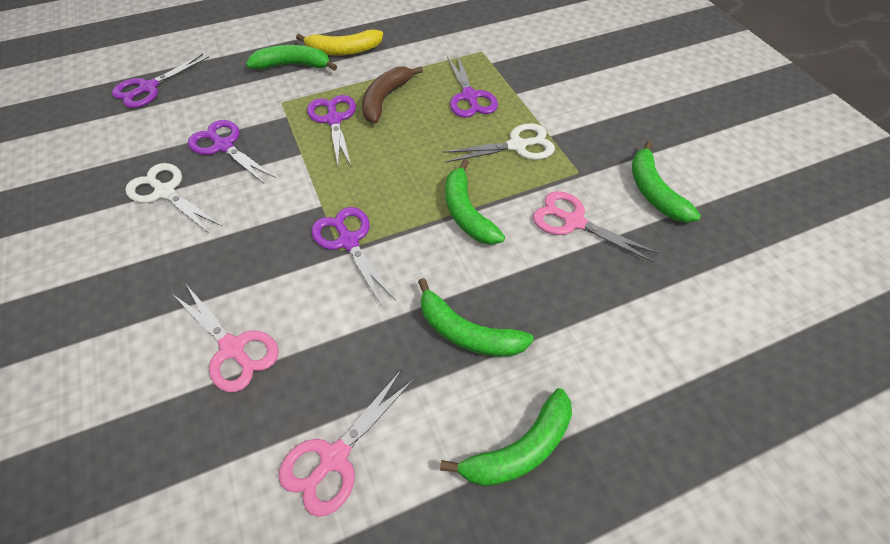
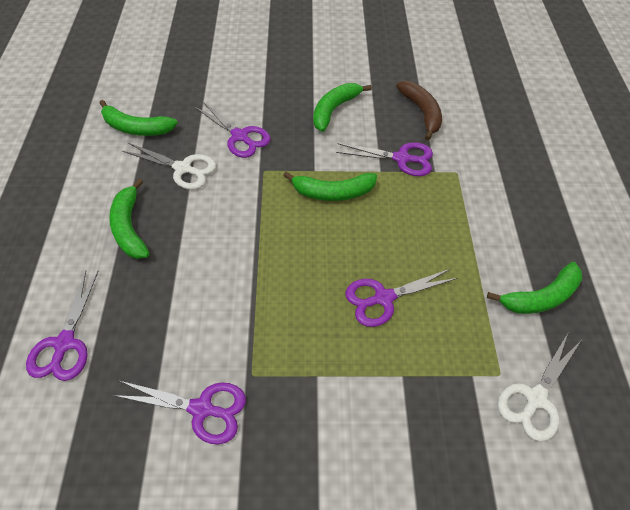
pink scissors: [174,286,279,392] [279,369,415,517] [533,191,658,263] = 3 -> none = 0
yellow banana: [296,29,383,56] = 1 -> none = 0

